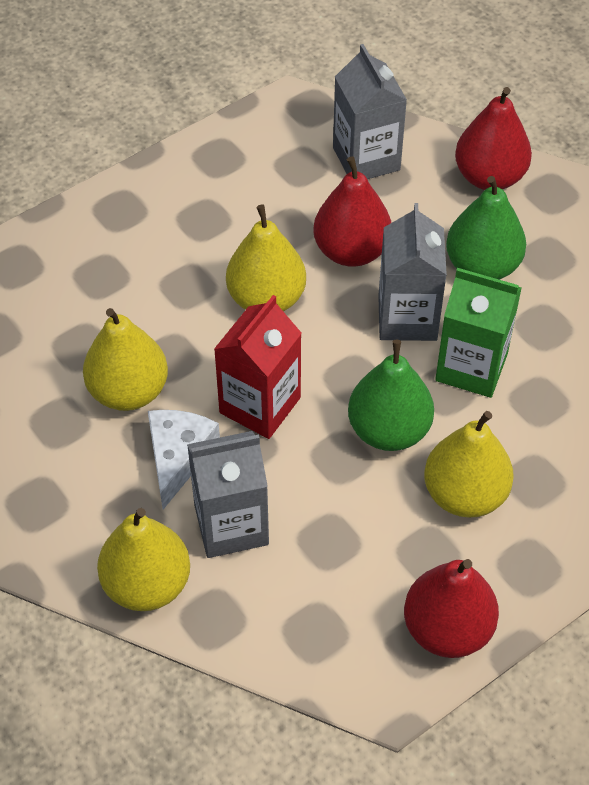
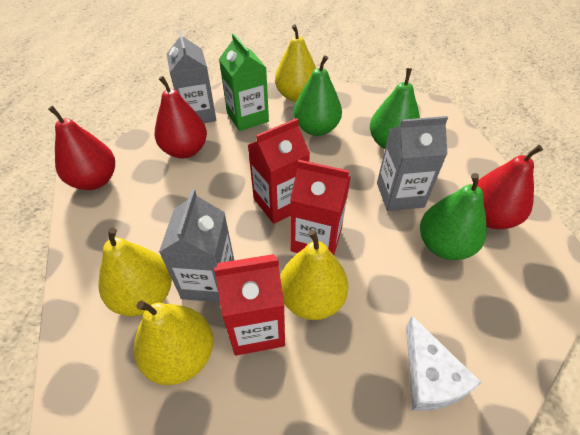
green pear: [348,339,434,451] [446,176,526,280] = 2 -> [294,55,342,136] [370,68,420,149] [420,173,487,260] = 3
red carton: [214,295,301,439] = 1 -> [214,254,285,356] [248,118,310,224] [290,159,351,255] = 3

